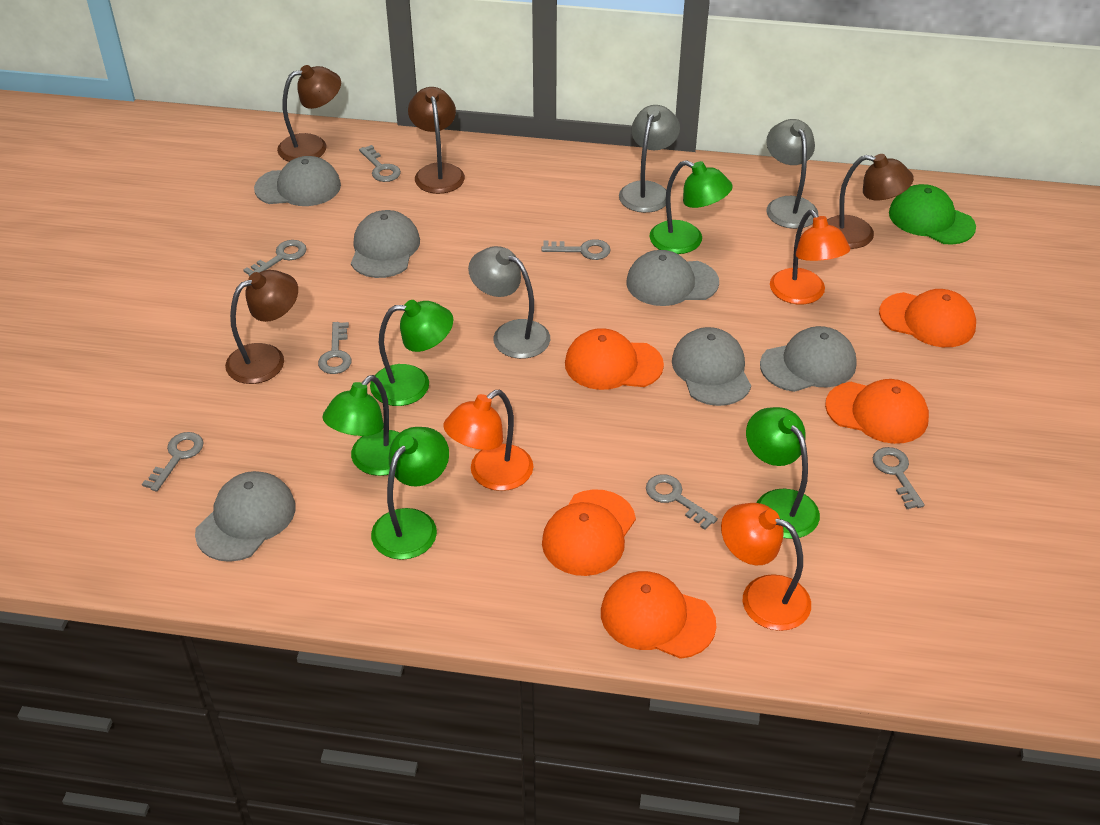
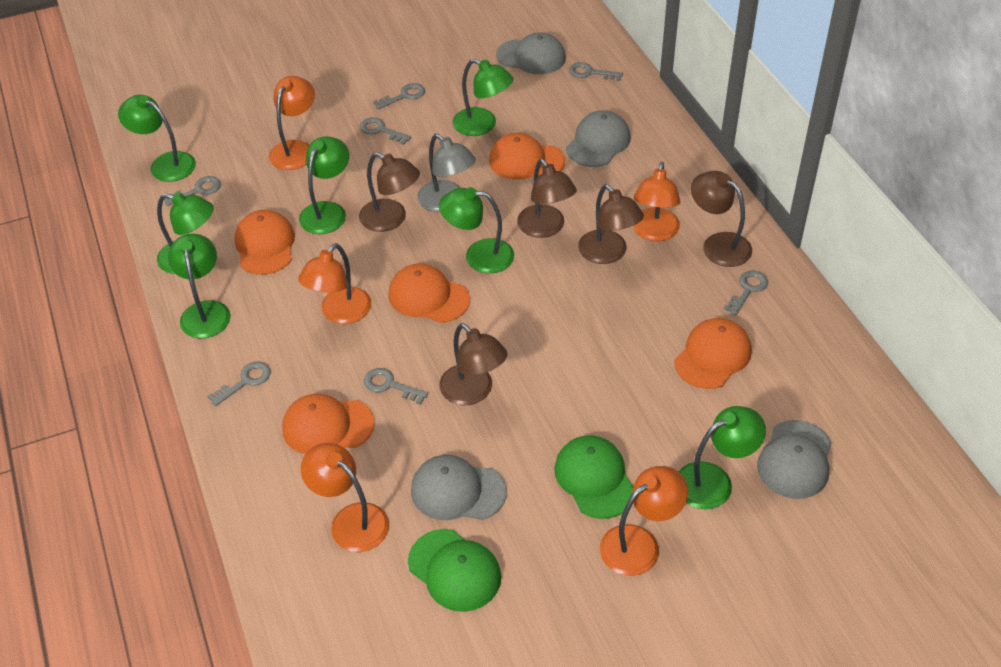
brown lamp: [225,270,298,384] [277,65,341,162] [408,87,465,194] [827,154,914,249] = 4 -> [359,152,420,232] [439,323,508,405] [517,158,577,238] [578,184,644,264] [691,171,752,267] = 5
green cap: [889,184,976,245] = 1 -> [408,529,501,612] [554,435,633,519] = 2
green lamp: [322,375,400,476] [370,300,453,406] [371,427,449,560] [650,160,733,254] [746,407,820,539] = 5 -> [118,95,196,182] [157,192,214,274] [168,234,231,338] [299,136,349,234] [439,187,514,273] [452,59,513,136] [678,406,766,509] = 7
grey cap: [195,471,295,562] [254,156,341,206] [351,210,420,278] [626,250,719,306] [672,327,751,406] [760,326,857,392] = 6 -> [411,455,507,520] [496,32,566,74] [566,110,631,167] [757,420,832,499] = 4
grey lamp: [468,246,550,359] [619,105,680,213] [766,119,818,229] = 3 -> [417,134,476,212] = 1
orange lamp: [443,390,533,491] [721,503,811,631] [770,210,850,304] = 3 -> [269,76,315,170] [298,243,372,324] [301,443,389,552] [600,466,688,576] [633,162,680,241] = 5

